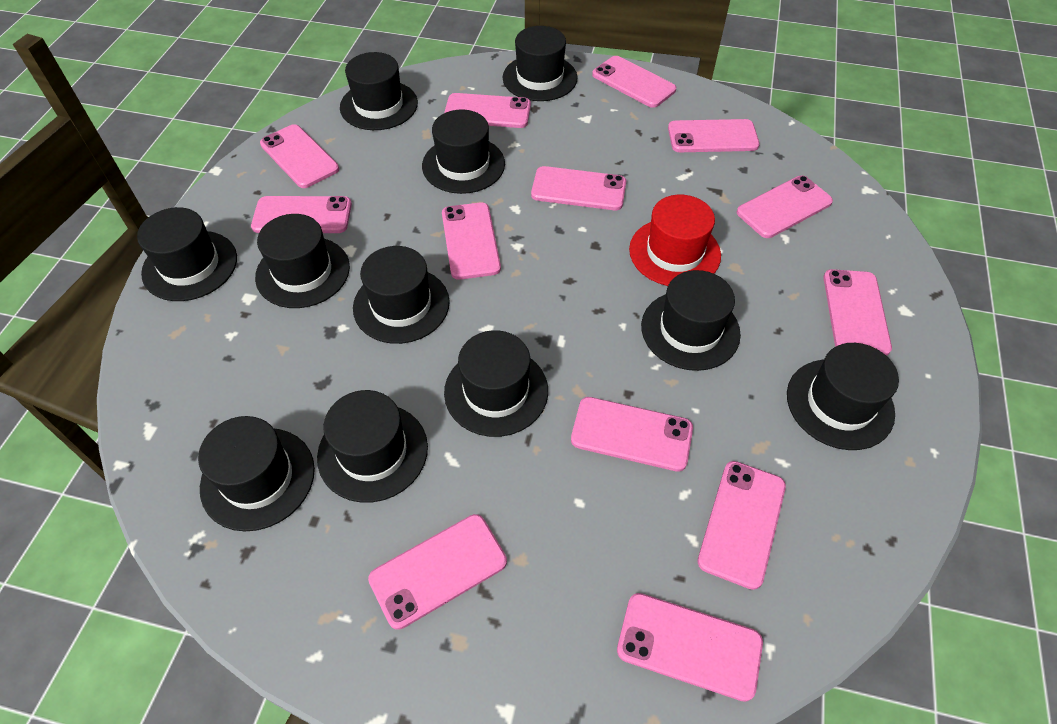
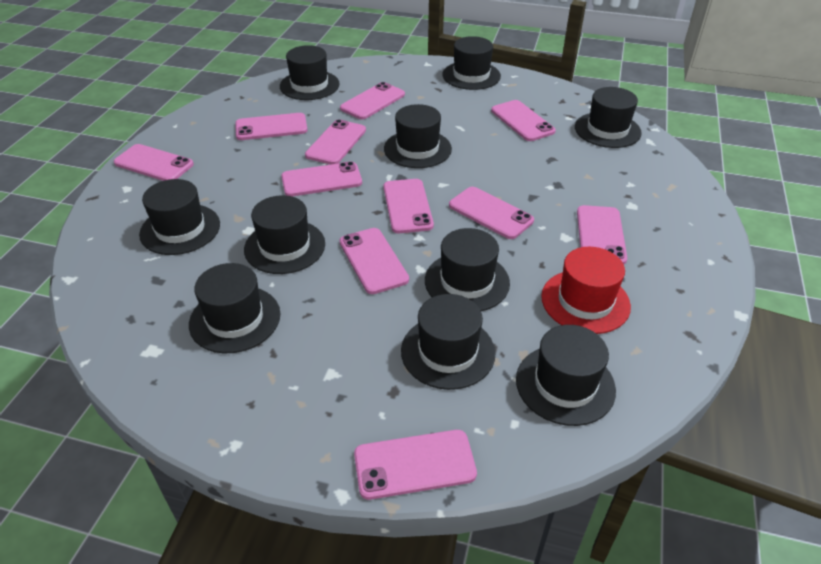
black hat: [137,207,237,301] [198,416,315,531] [255,214,350,308] [317,390,428,503] [340,52,418,130] [353,246,450,344] [422,109,505,194] [444,330,548,437] [503,26,578,101] [641,270,741,371] [787,343,899,450] = 11 -> [139,179,220,255] [189,263,280,353] [244,195,325,274] [280,45,340,100] [384,104,452,168] [401,294,496,390] [425,228,510,311] [442,36,501,90] [516,325,616,426] [575,87,642,148] = 10
pink phone: [251,196,352,233] [260,124,339,188] [368,514,507,630] [442,202,501,280] [444,93,531,128] [531,166,626,210] [571,397,693,472] [592,56,676,108] [617,593,763,702] [668,119,760,152] [698,461,786,590] [737,176,833,238] [823,269,892,356] = 13 -> [114,144,194,181] [235,113,307,140] [281,161,362,196] [305,119,366,165] [339,228,409,294] [340,82,405,120] [354,430,477,500] [383,179,434,233] [449,187,534,239] [491,100,556,141] [577,205,627,264] = 11

